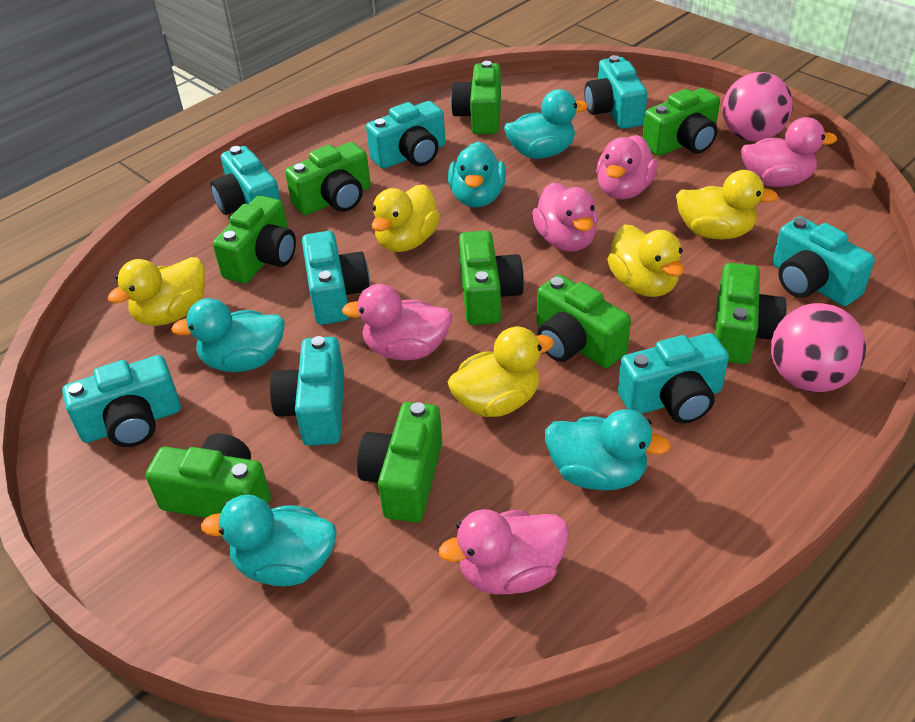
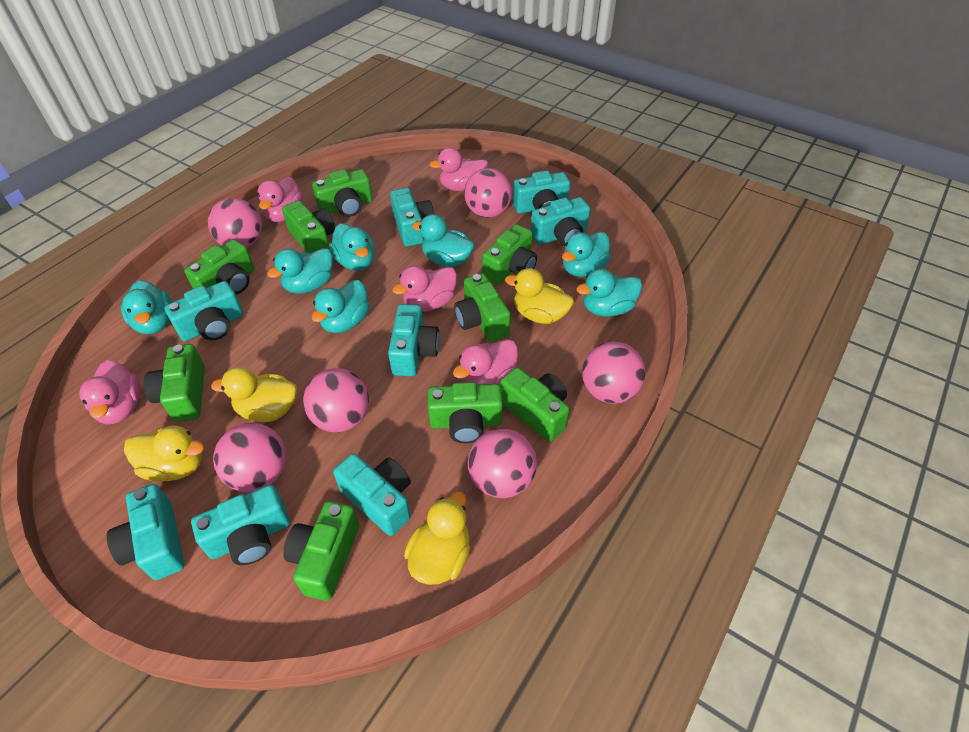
pink ball: [722,72,793,142] [771,303,866,392] = 2 -> [208,198,262,248] [213,423,286,492] [303,368,369,433] [464,168,512,218] [468,428,537,498] [582,341,645,404] = 6
turquoise duck: [171,298,285,372] [201,495,337,586] [448,141,506,208] [504,89,588,159] [545,409,671,490] = 5 -> [121,280,172,334] [267,248,333,294] [312,280,370,333] [329,223,374,271] [412,214,475,267] [562,232,611,277] [576,269,642,317] = 7
yellow duck: [108,257,205,326] [371,184,440,252] [448,327,554,417] [607,225,684,297] [676,170,778,239] = 5 -> [124,426,204,482] [211,366,297,422] [404,491,470,585] [505,268,574,324] = 4

